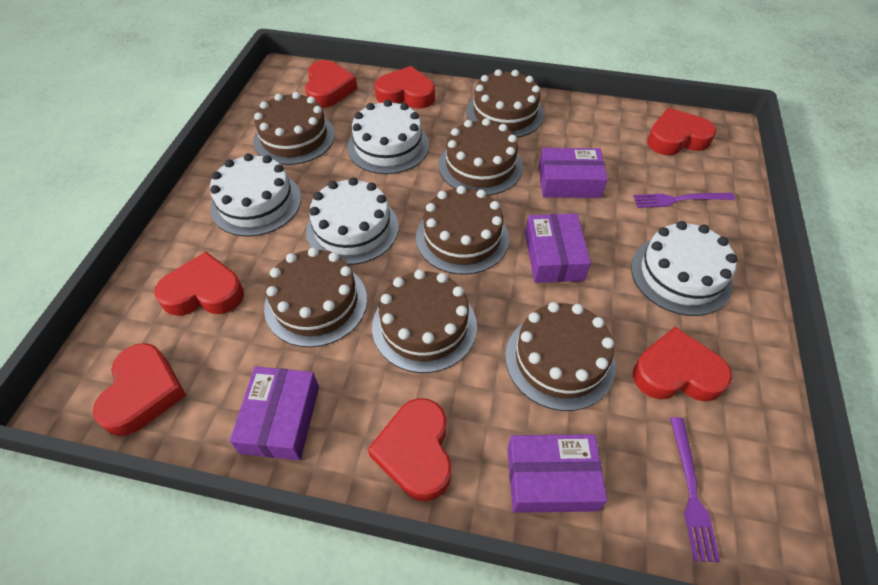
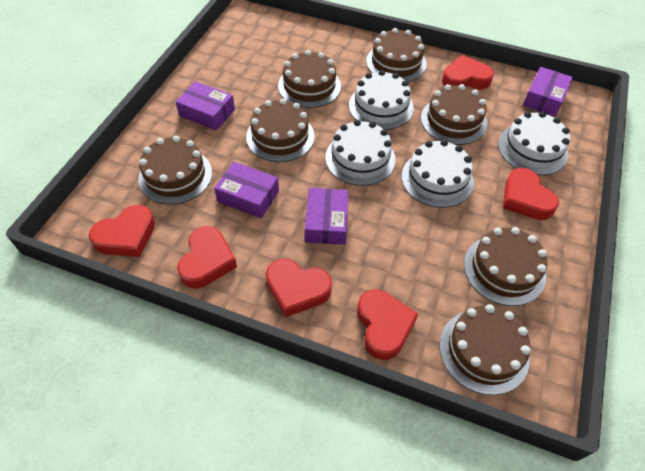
purple fork: [633,193,735,208] [670,417,720,562] = 2 -> none = 0
red heart: [93,343,186,436] [154,252,244,316] [305,60,357,108] [368,398,452,501] [375,66,435,109] [633,327,732,402] [647,108,716,155] = 7 -> [89,205,155,257] [177,226,237,288] [266,259,332,317] [357,289,418,360] [442,55,494,90] [503,168,559,220] = 6

